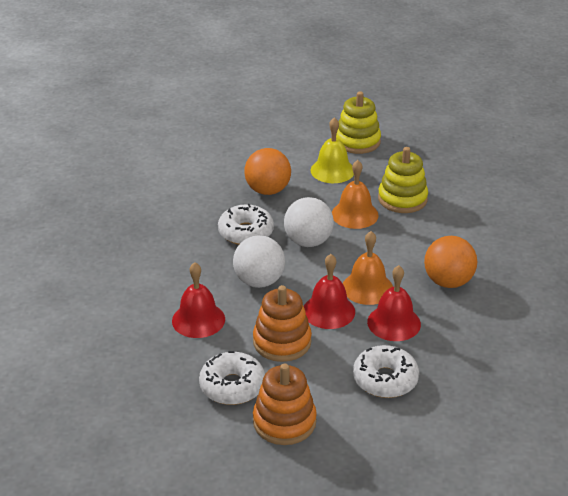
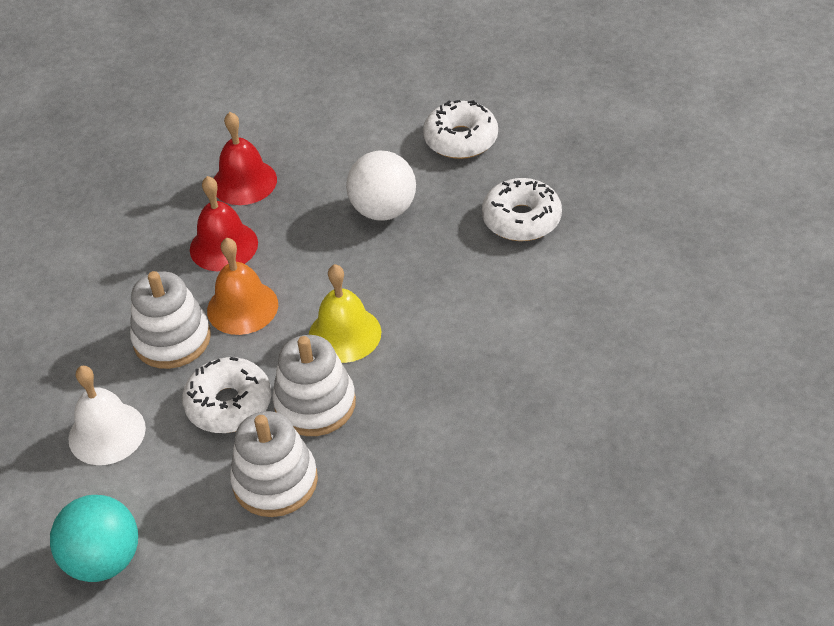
orange ball: [244,148,291,195] [424,236,477,288] = 2 -> none = 0
orange bell: [332,160,379,229] [343,231,393,305] = 2 -> [207,238,278,335] = 1
orange stacking toy: [253,285,312,362] [253,364,317,445] = 2 -> none = 0
red bell: [172,262,225,338] [304,254,355,329] [367,265,421,341] = 3 -> [190,176,258,271] [214,112,277,205] = 2
turquoise ball: none = 0 -> [50,495,138,582] = 1
white ball: [233,235,285,288] [284,197,334,247] = 2 -> [346,151,416,221] = 1
white bell: none = 0 -> [68,366,146,465] = 1
white stacking toy: none = 0 -> [130,271,211,369] [230,411,318,517] [272,335,356,436] = 3
yellow stacking toy: [336,92,381,154] [378,147,428,213] = 2 -> none = 0

